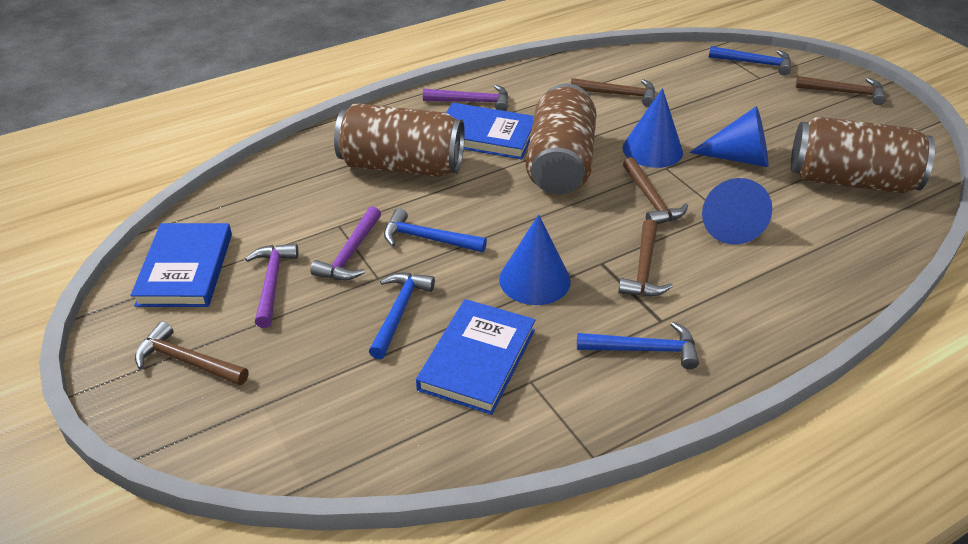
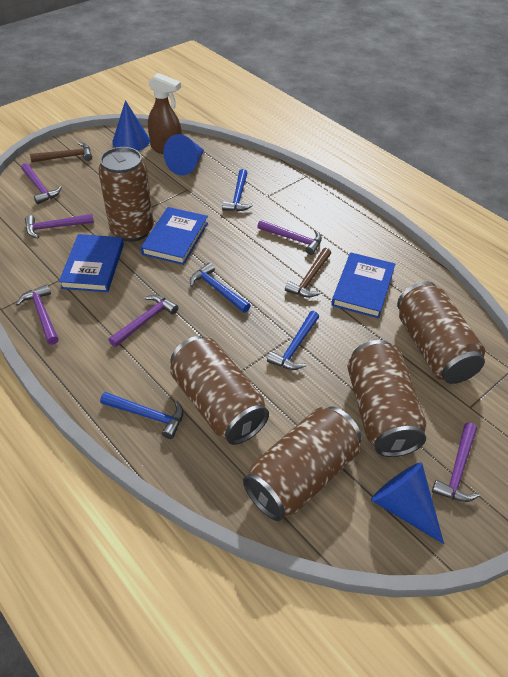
blue cone: [499,215,571,305] [622,88,683,168] [689,106,768,167] [702,178,772,245] = 4 -> [112,100,150,151] [163,134,204,176] [371,463,444,544] = 3
brown can: [334,103,465,177] [526,84,597,194] [791,116,935,193] = 3 -> [98,147,154,242] [170,336,269,445] [243,406,362,521] [347,340,426,457] [397,281,485,384] = 5
brown hammer: [135,321,248,385] [571,78,655,107] [618,219,673,297] [623,157,688,224] [796,76,886,105] = 5 -> [30,142,92,162] [285,248,331,297] = 2
brown spray bottle: none = 0 -> [148,73,182,155] = 1
purple hammer: [245,243,299,328] [310,207,381,280] [423,85,508,111] = 3 -> [16,284,59,345] [21,163,62,204] [25,214,94,238] [108,295,178,347] [257,220,322,255] [432,423,480,502] = 6

